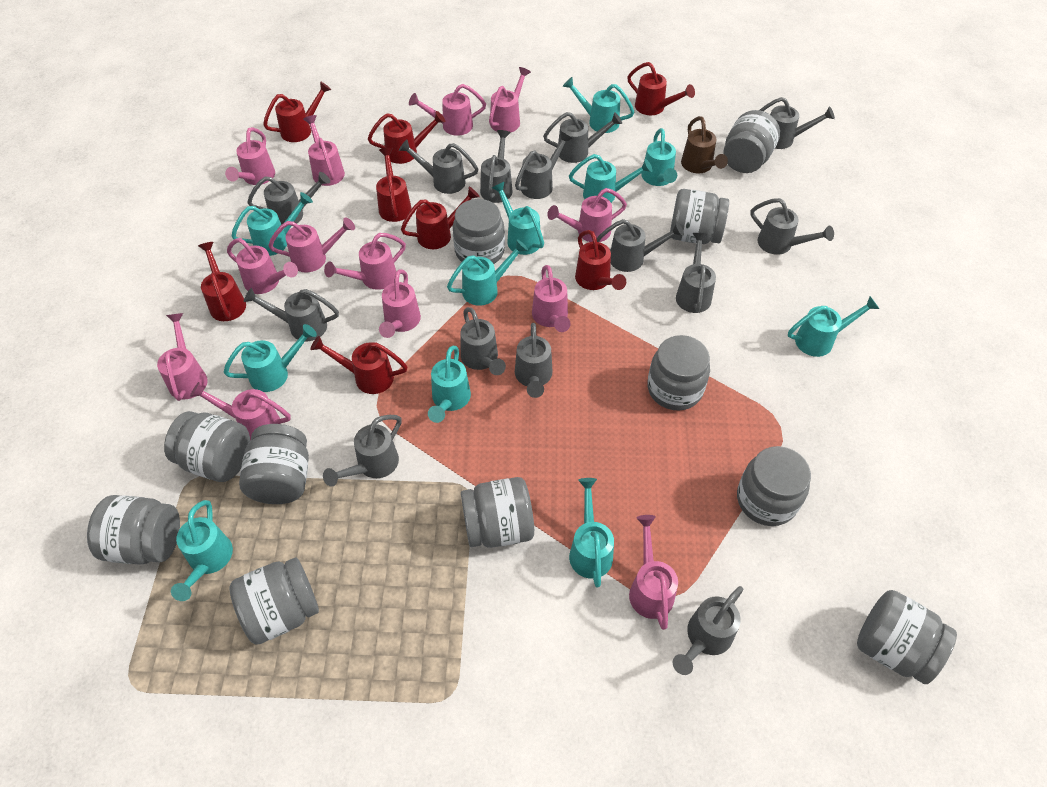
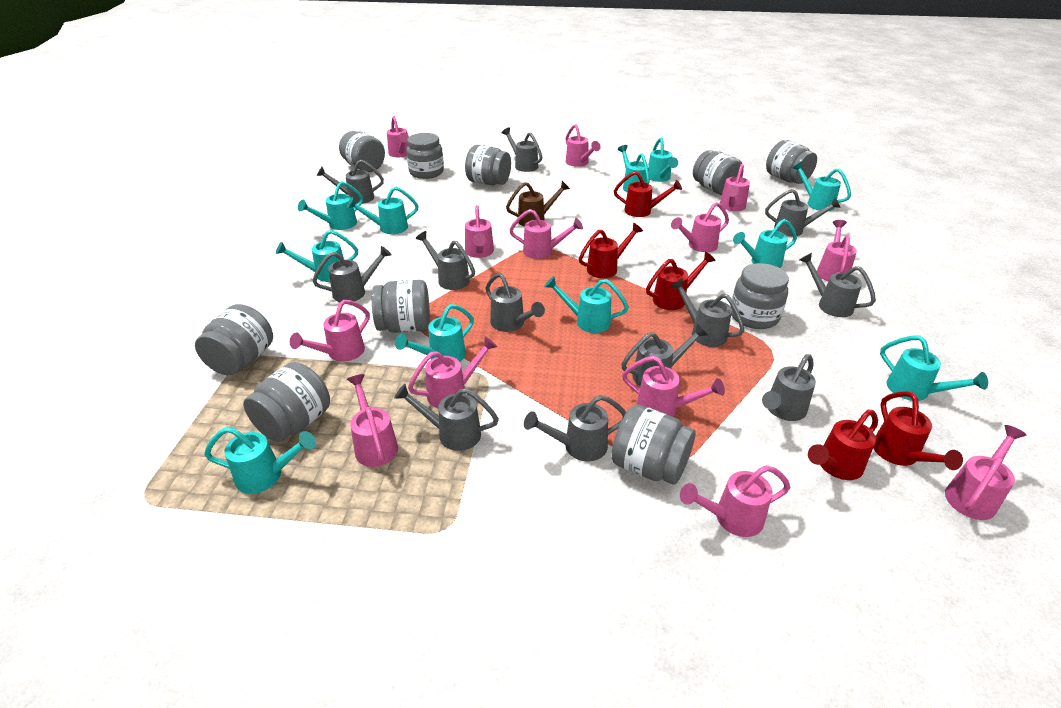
grey jar: [87,495,180,565] [164,411,250,482] [229,557,319,645] [239,424,309,504] [453,199,505,264] [461,477,534,548] [647,335,710,410] [670,189,729,244] [723,110,780,173] [737,446,811,526] [857,590,957,684] = 11 -> [195,304,273,375] [243,362,330,442] [339,131,385,172] [372,280,430,333] [406,133,444,179] [465,145,511,185] [611,405,696,485] [693,150,742,195] [730,263,789,329] [766,140,817,184] = 10
grey watering can: [244,288,339,341] [247,172,330,225] [323,415,402,487] [399,140,478,194] [461,307,506,375] [480,130,512,203] [515,132,573,199] [515,323,553,398] [543,112,622,163] [597,219,684,272] [673,586,743,675] [676,233,716,313] [750,198,834,255] [760,97,835,149] = 14 -> [313,246,392,302] [316,160,384,204] [394,384,499,451] [416,231,475,290] [486,273,545,332] [502,127,542,172] [524,395,626,462] [621,324,708,386] [671,278,744,347] [762,354,816,421] [765,189,841,237] [799,253,876,317] = 12
red watering can: [198,242,246,321] [263,81,331,142] [310,336,407,394] [368,111,445,164] [376,148,412,222] [401,187,480,249] [575,230,626,290] [627,62,695,115] = 8 -> [579,223,643,278] [614,171,682,217] [646,252,716,310] [808,410,878,480] [873,391,963,470] = 5

